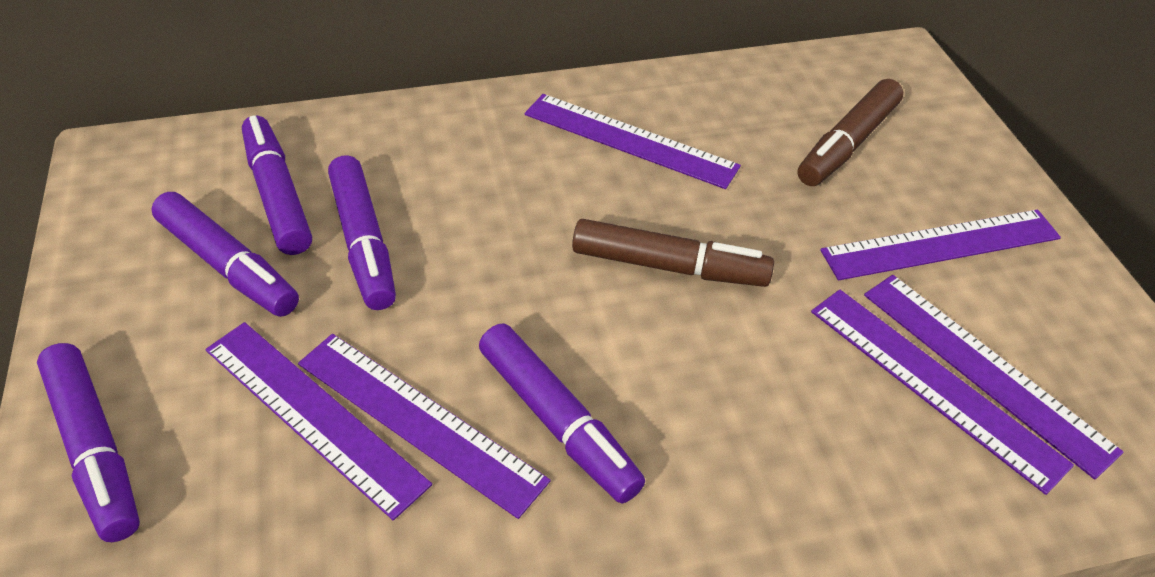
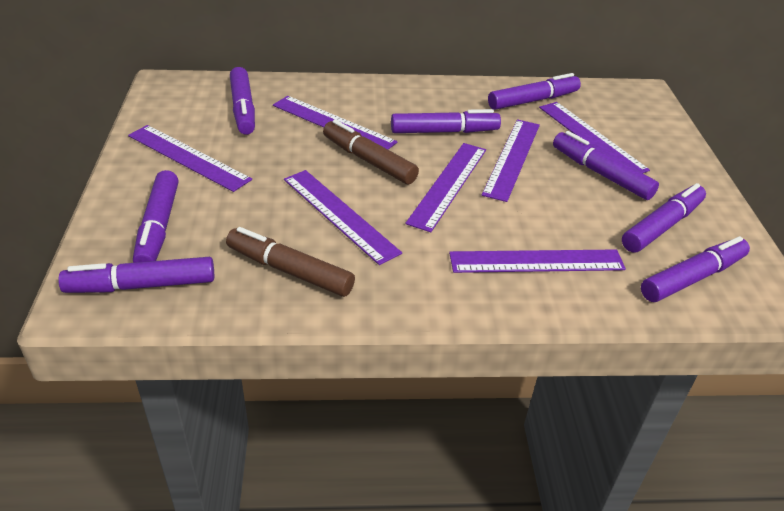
purple marker: [37,343,140,542] [151,192,299,317] [242,115,312,255] [328,155,396,310] [479,323,645,503] = 5 -> [58,257,214,293] [133,170,179,263] [230,67,255,135] [391,109,501,133] [488,73,581,110] [553,131,659,200] [622,183,706,252] [641,236,750,302] = 8
purple ruler: [205,322,432,520] [298,334,550,519] [525,94,741,189] [811,289,1074,495] [820,210,1061,280] [864,275,1123,479] = 6 -> [128,125,252,192] [273,96,398,150] [284,170,402,265] [405,143,486,232] [449,249,626,273] [482,119,540,202] [539,102,650,173] = 7

